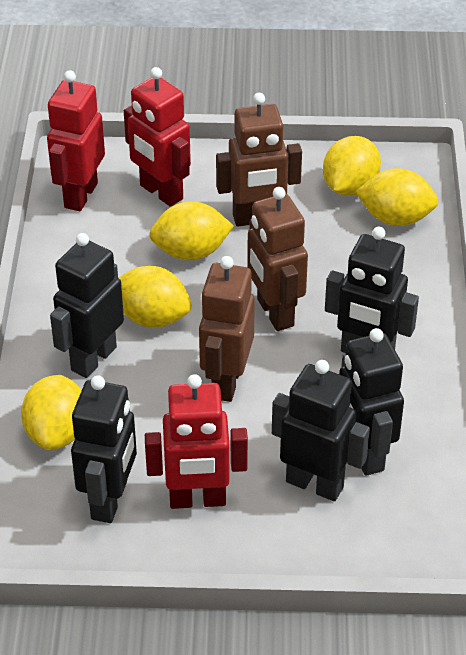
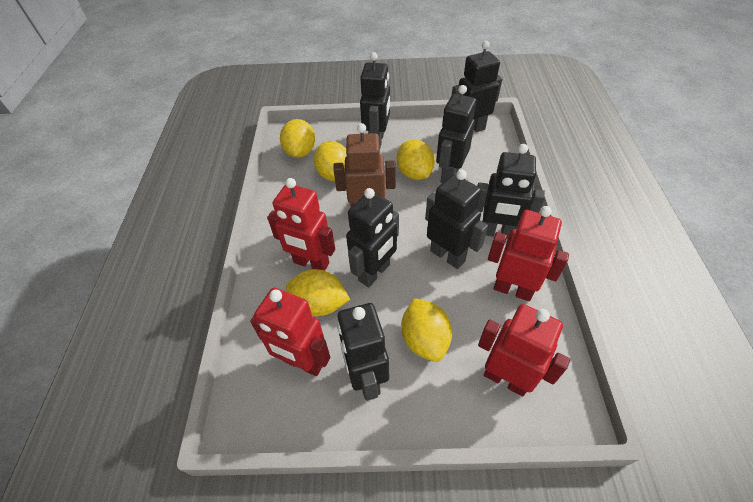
black robot: [50,233,124,378] [71,376,137,523] [272,360,370,501] [325,227,419,353] [339,328,404,476] = 5 -> [337,303,389,401] [346,188,399,287] [360,52,390,148] [425,170,488,269] [436,85,476,183] [452,41,502,132] [477,144,545,239] = 7
brown robot: [199,256,255,402] [216,93,302,227] [247,187,308,331] = 3 -> [333,123,396,207] = 1
red robot: [47,70,105,211] [124,67,191,207] [145,374,248,509] = 3 -> [250,288,330,376] [267,178,335,271] [478,304,570,397] [488,206,569,301] = 4

